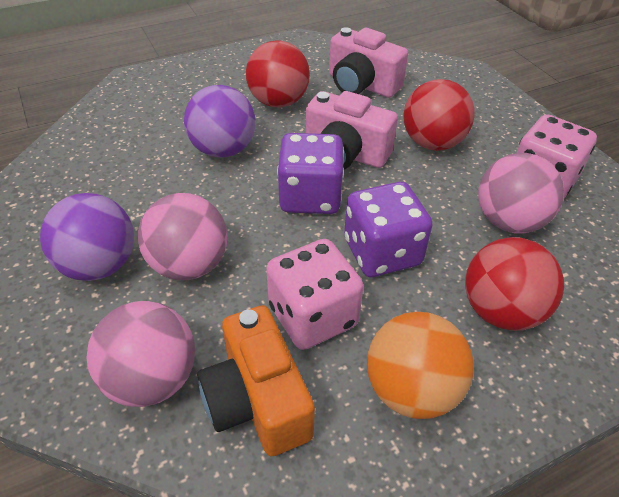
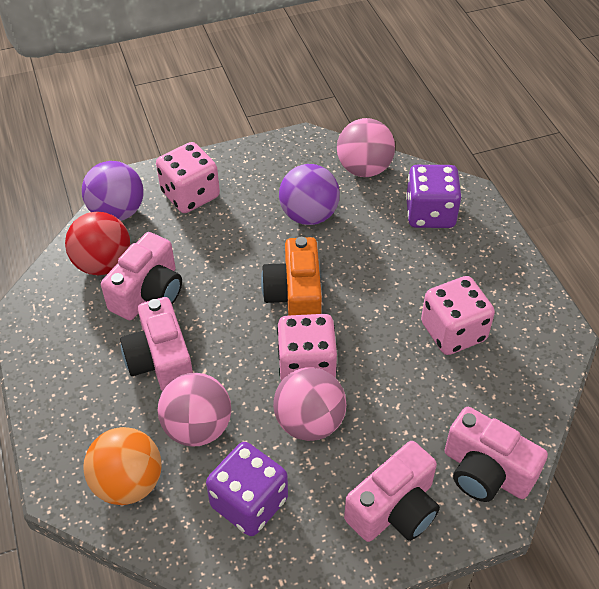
pink camera: [306,91,398,169] [329,27,408,98] = 2 -> [101,232,182,320] [120,297,193,392] [344,441,440,542] [444,407,548,502] = 4
pink dice: [266,239,364,350] [517,114,597,199] = 2 -> [156,142,220,213] [277,314,337,381] [421,276,495,355] = 3
red ball: [246,40,310,108] [403,79,475,151] [465,237,564,331] = 3 -> [65,212,130,275] = 1

